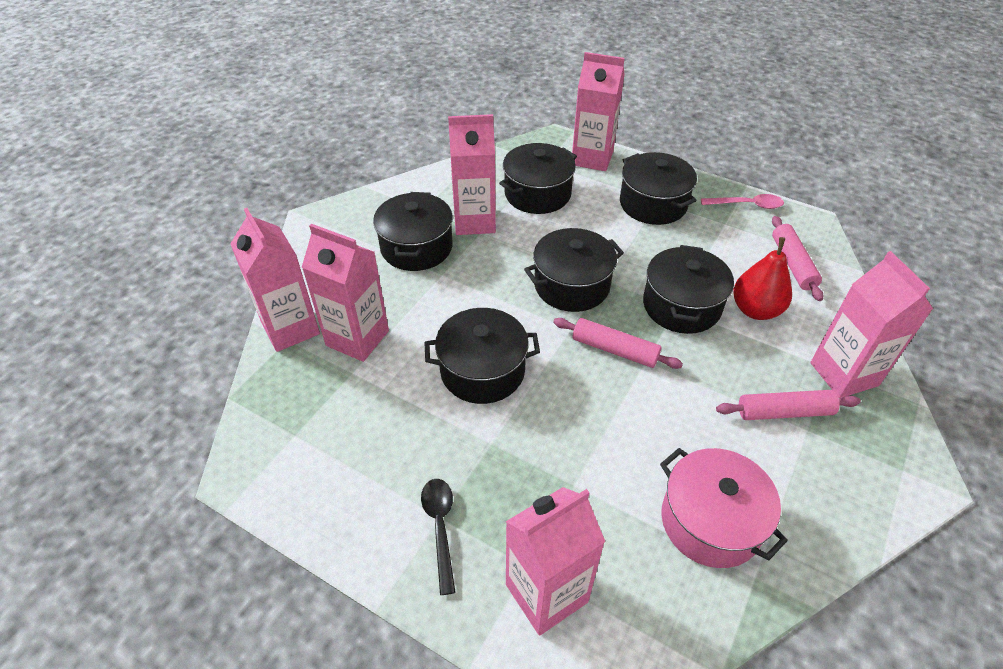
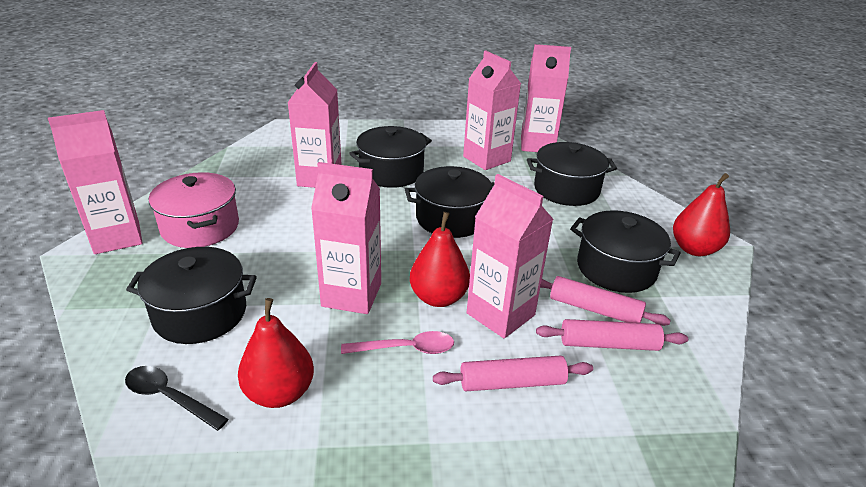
black pot: [373,192,453,271] [424,308,540,404] [499,143,577,214] [524,228,624,312] [620,152,697,225] [643,245,734,334] = 6 -> [126,247,257,344] [349,126,432,188] [405,166,495,238] [527,142,617,206] [570,210,681,293] = 5
red pear: [734,237,792,320] = 1 -> [238,298,314,408] [410,212,470,307] [673,173,730,256] = 3

